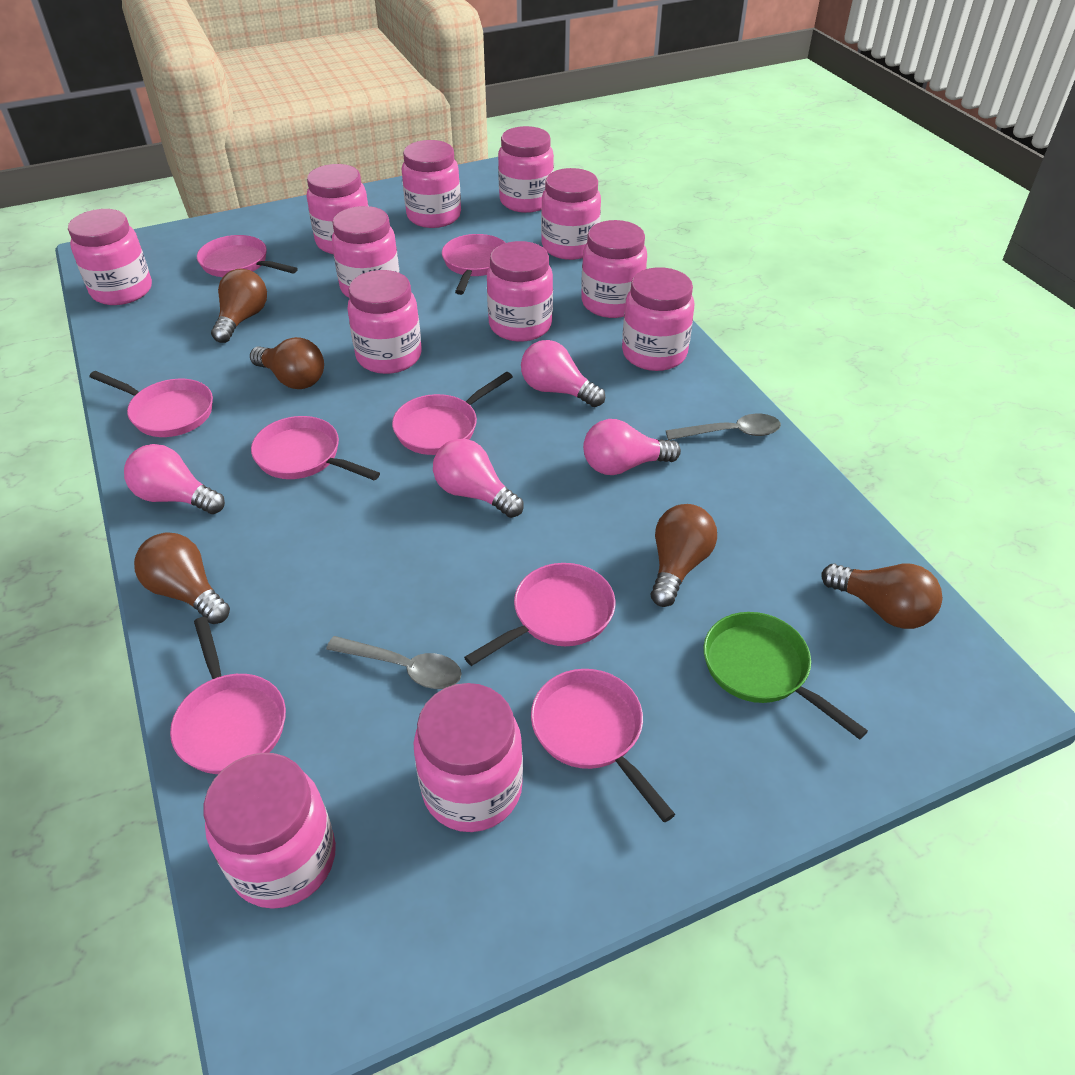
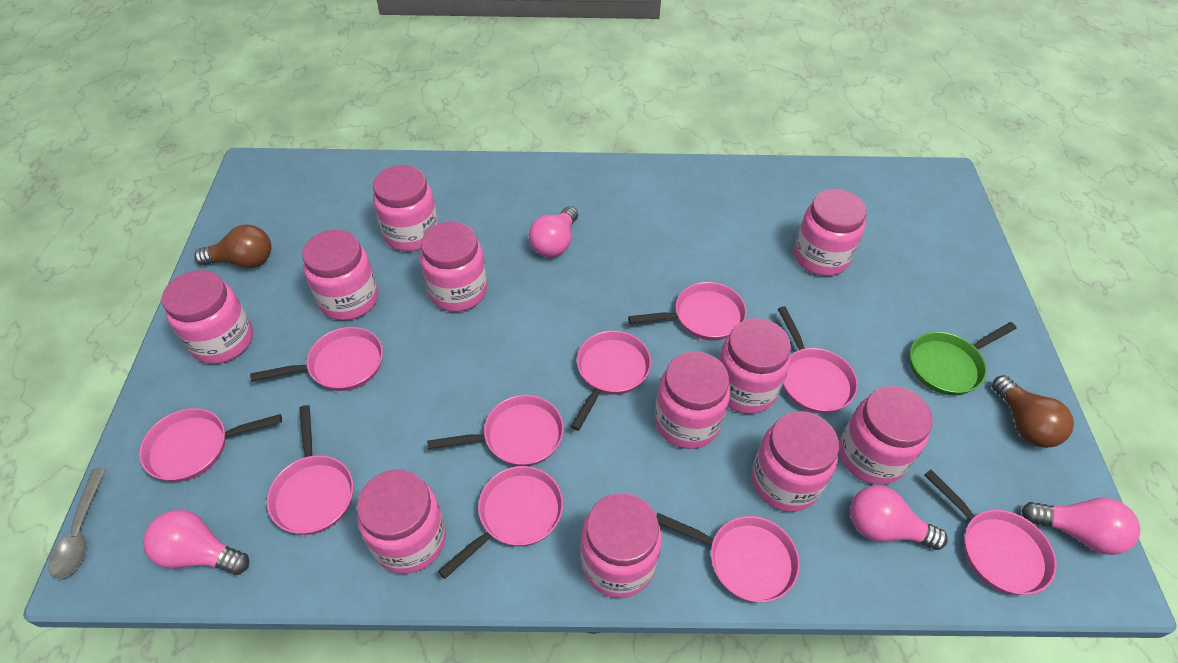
brown light bulb: [134,533,230,624] [211,269,267,343] [250,337,324,389] [651,504,717,607] [822,563,942,629] = 5 -> [194,225,271,268] [992,375,1074,448] = 2
grey spoon: [326,636,462,689] [666,414,781,440] = 2 -> [48,468,106,579] = 1
pink jar: [68,209,152,305] [204,753,336,909] [307,164,369,254] [332,206,400,298] [347,270,422,374] [402,140,461,228] [413,683,523,832] [487,241,553,342] [498,126,554,213] [541,168,601,260] [581,220,647,318] [622,267,694,371] = 12 -> [162,270,253,364] [302,230,378,321] [357,470,446,574] [373,165,438,251] [420,222,487,312] [580,493,662,598] [655,351,730,449] [718,318,791,414] [751,411,839,512] [794,189,867,276] [839,386,933,485] = 11
pink pan: [89,371,213,437] [170,617,286,774] [197,235,298,277] [251,416,380,480] [392,372,513,455] [442,234,506,295] [464,563,616,666] [531,669,675,822] = 8 -> [139,408,282,482] [250,327,383,391] [267,405,354,535] [427,395,564,466] [438,466,563,579] [570,331,651,431] [628,282,747,340] [656,513,800,603] [778,306,858,414] [924,469,1057,595] = 10

